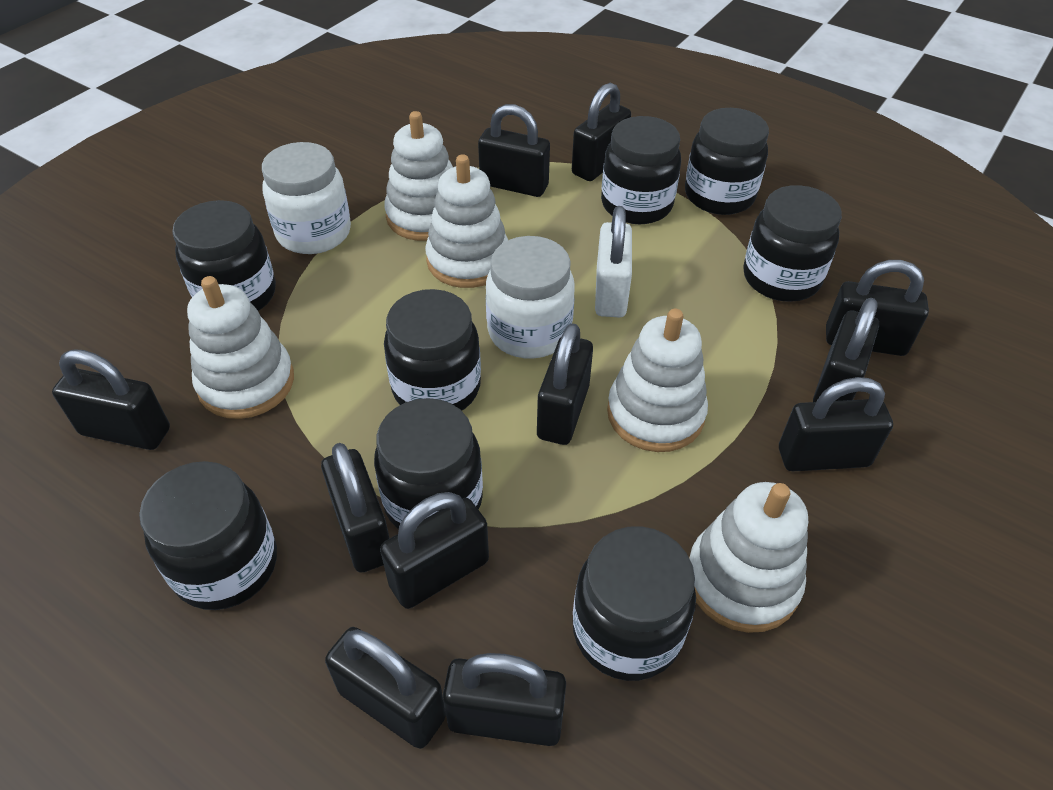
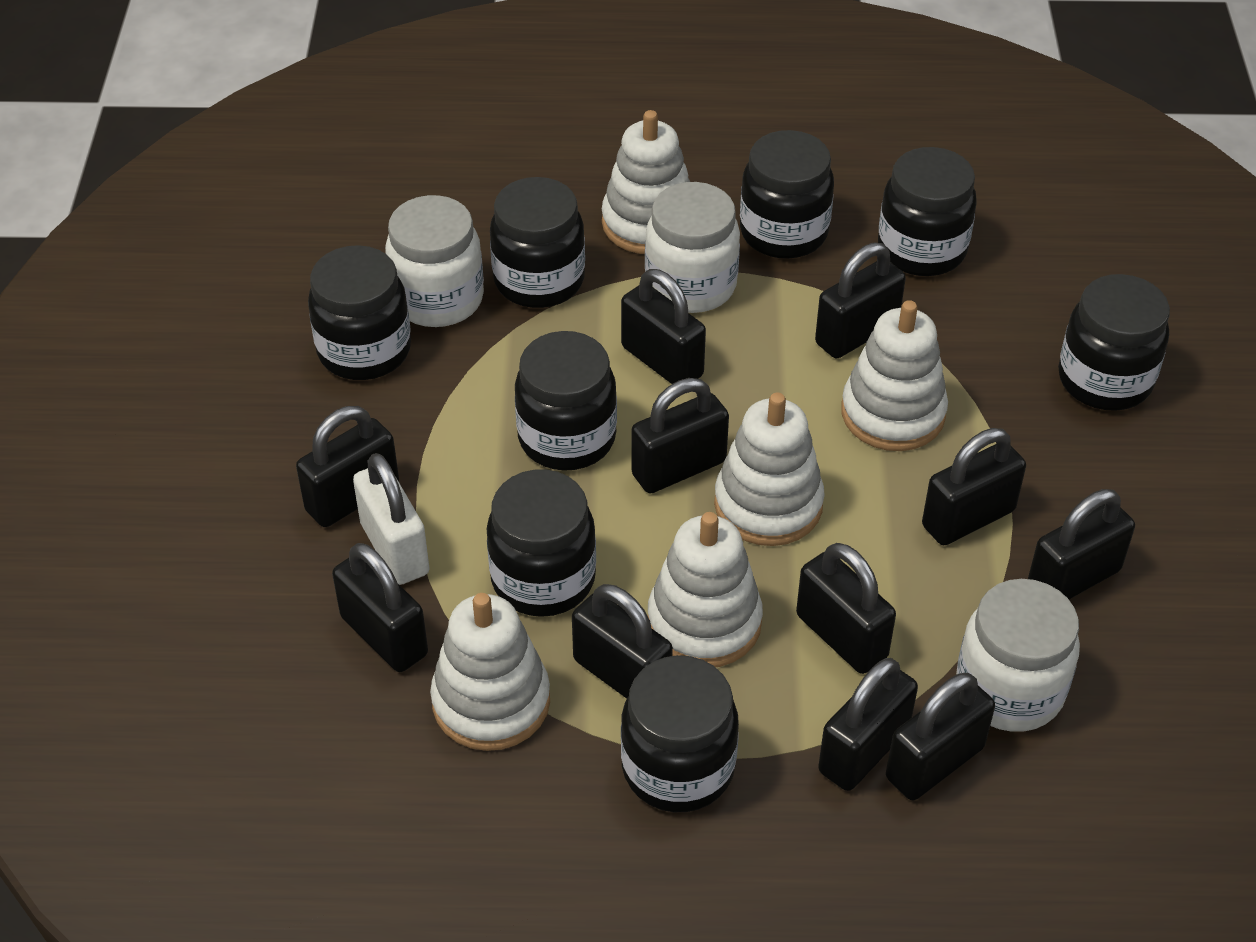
white jar: [262,142,351,254] [486,236,575,358] = 2 -> [385,195,484,327] [645,182,740,313] [956,579,1080,732] = 3

